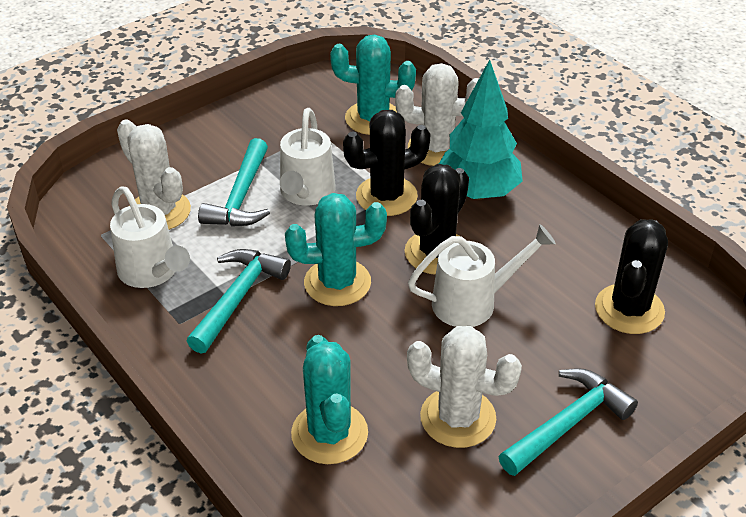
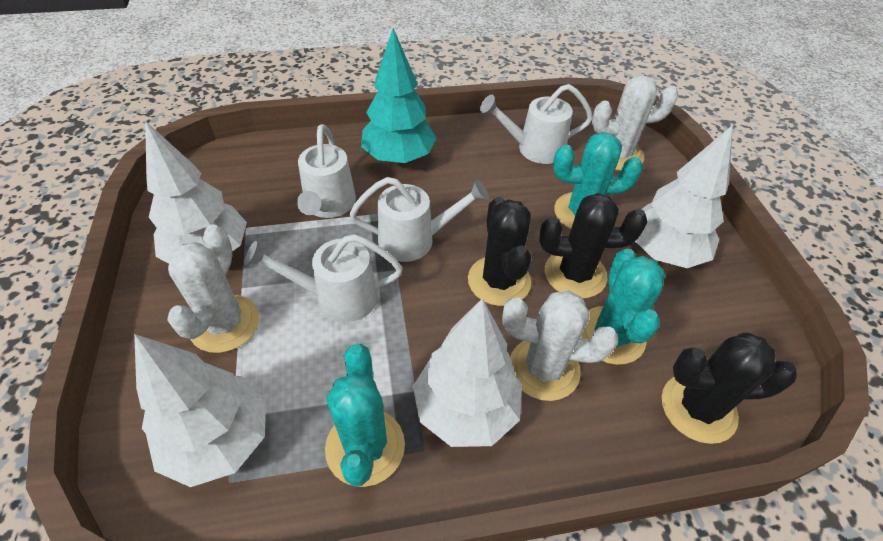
turquoise hammer: [187,249,291,354] [198,138,270,227] [498,368,638,476] = 3 -> none = 0
white tree: none = 0 -> [134,334,266,487] [145,121,247,263] [413,298,522,447] [635,125,733,268] = 4
white watering can: [110,186,190,288] [280,108,336,206] [408,224,556,327] = 3 -> [244,234,403,322] [297,124,356,218] [349,177,489,262] [480,84,593,164] = 4

